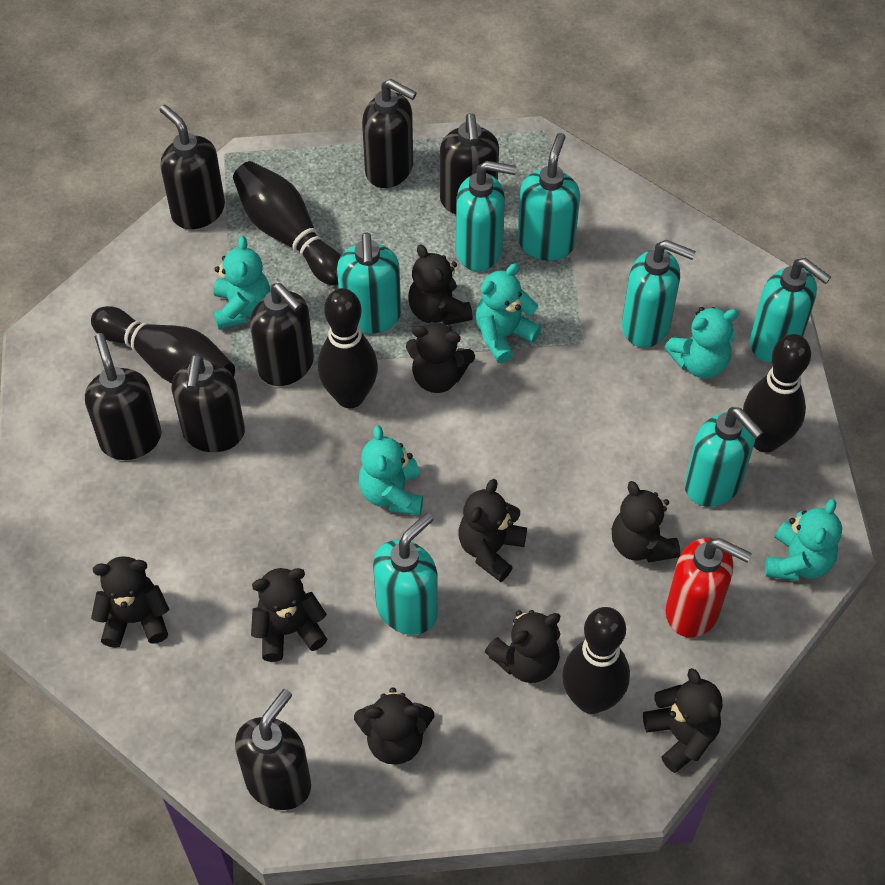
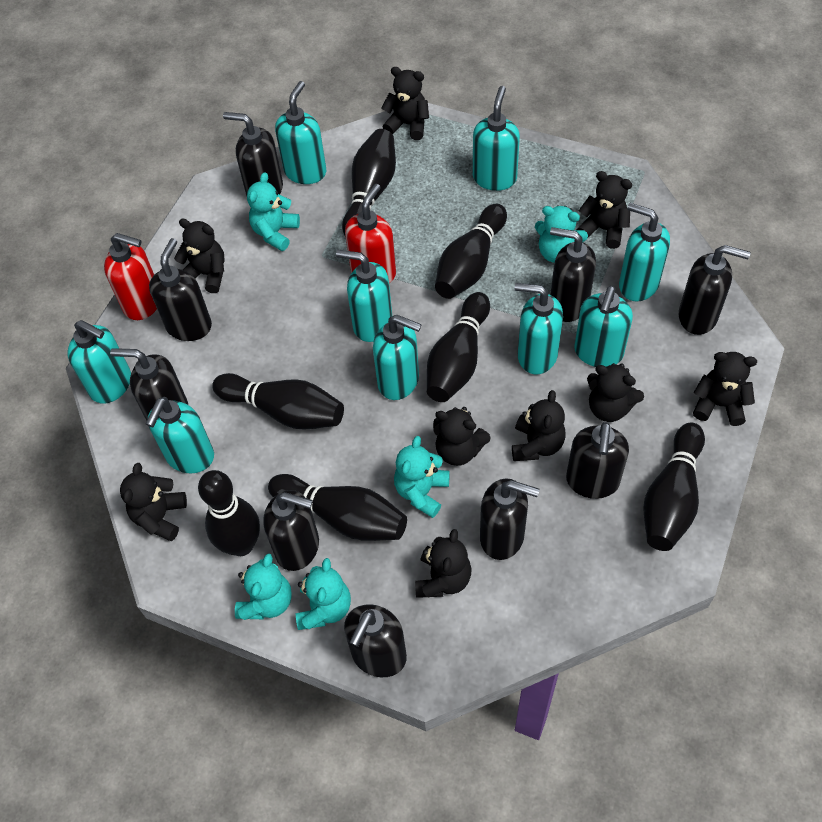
black bowling pin: [91,306,235,384] [233,161,341,286] [318,288,378,408] [562,607,630,714] [743,334,811,453] = 5 -> [198,470,260,556] [212,373,344,430] [268,474,407,541] [342,129,396,237] [427,292,490,402] [435,204,507,299] [643,423,705,551] = 7
black soap dispenser: [85,333,162,460] [159,104,225,229] [172,354,245,452] [235,689,311,810] [250,283,314,386] [362,79,417,188] [440,113,499,214] = 7 -> [110,348,188,421] [149,238,212,341] [223,112,283,196] [263,490,319,571] [344,604,407,677] [480,479,540,560] [550,227,596,322] [566,422,629,499] [679,245,751,335] = 9
red soap dispenser: [666,538,752,637] = 1 -> [104,233,157,320] [345,184,396,283] = 2
turquoise soap dispenser: [337,232,401,334] [373,513,438,635] [456,161,516,271] [517,133,580,260] [622,240,696,348] [685,407,763,507] [750,258,831,363] = 7 -> [67,320,131,404] [146,397,214,473] [275,81,326,184] [336,250,392,342] [373,315,422,400] [473,86,520,191] [515,283,563,375] [574,286,633,367] [619,203,670,301] = 9

